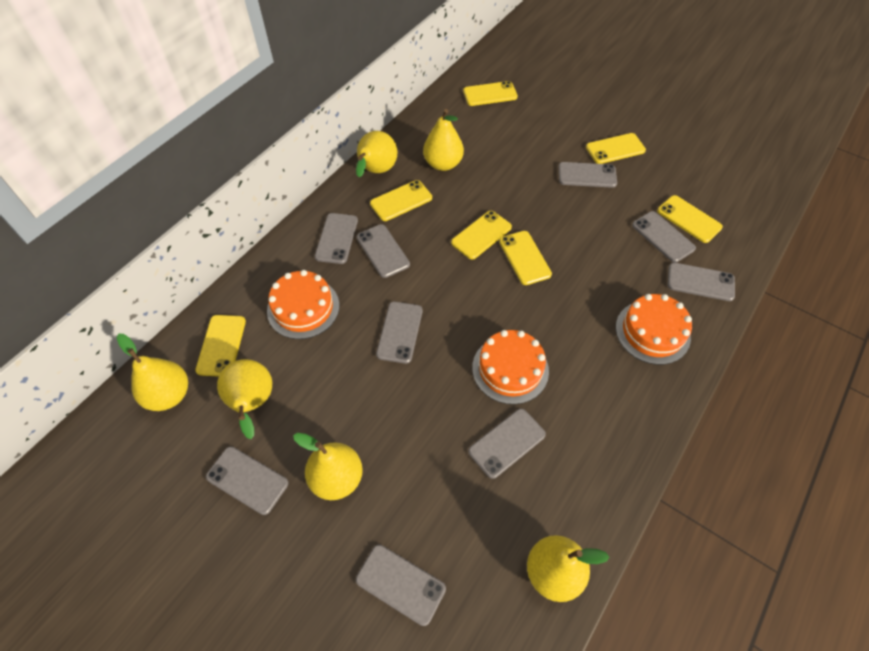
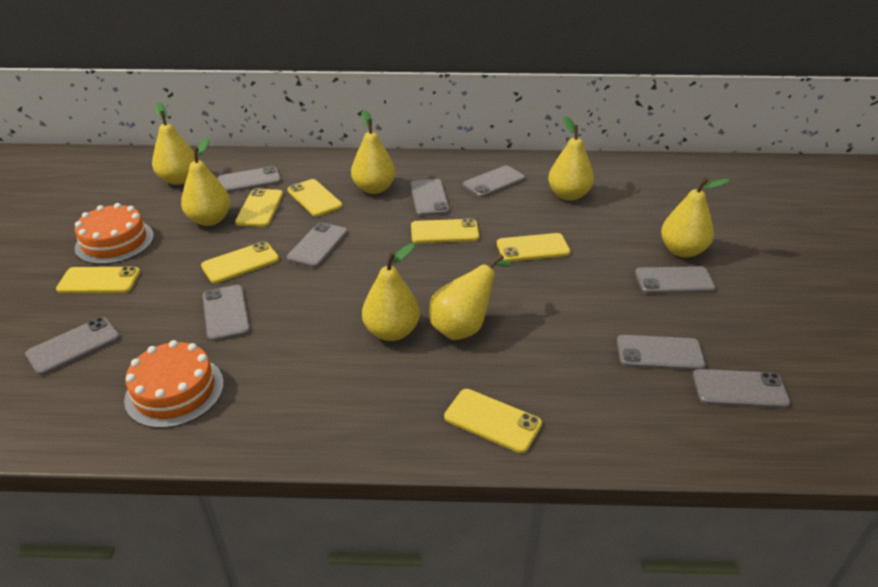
orange cake: [267,270,339,339] [472,330,549,404] [616,294,692,365] = 3 -> [75,203,154,264] [124,340,224,428] = 2
yellow pear: [117,334,188,411] [217,359,272,439] [293,433,363,500] [356,131,397,177] [423,109,464,171] [527,535,609,602] = 6 -> [152,102,195,185] [181,137,231,226] [351,110,396,194] [362,243,420,341] [429,254,512,340] [548,116,594,201] [661,177,730,257] = 7

